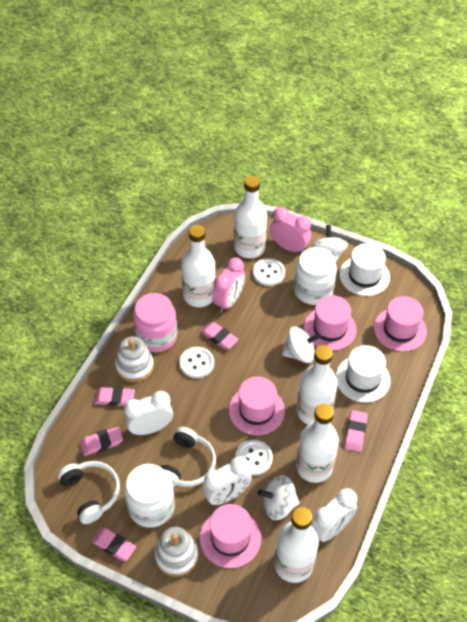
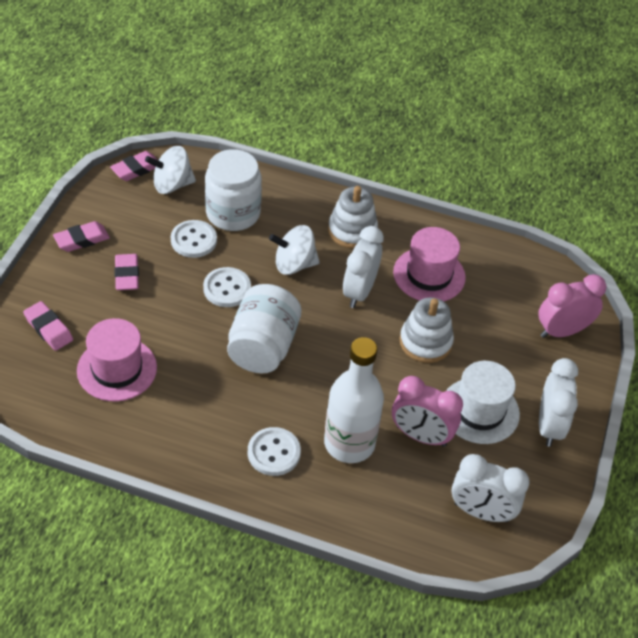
pink eraser: [80,427,123,456] [91,527,136,561] [94,387,135,406] [201,322,239,350] [344,410,368,452] = 5 -> [23,301,73,351] [53,221,110,252] [110,151,158,181] [114,254,139,290] = 4
pink hat: [200,504,261,568] [229,377,285,435] [304,295,357,351] [374,296,427,351] = 4 -> [77,318,157,401] [393,227,466,301] = 2
pink jar: [133,293,177,352] = 1 -> none = 0
white bottle: [181,225,216,307] [234,176,267,258] [274,507,319,583] [296,403,339,483] [297,345,337,424] = 5 -> [324,337,384,463] = 1
white hat: [336,345,391,403] [339,243,390,296] = 2 -> [446,361,520,444] = 1
white headphones: [58,461,120,524] [160,427,216,487] = 2 -> none = 0
white spinning top: [258,475,300,520] [282,327,322,363] [311,225,348,263] = 3 -> [145,146,196,194] [269,225,320,275] = 2

